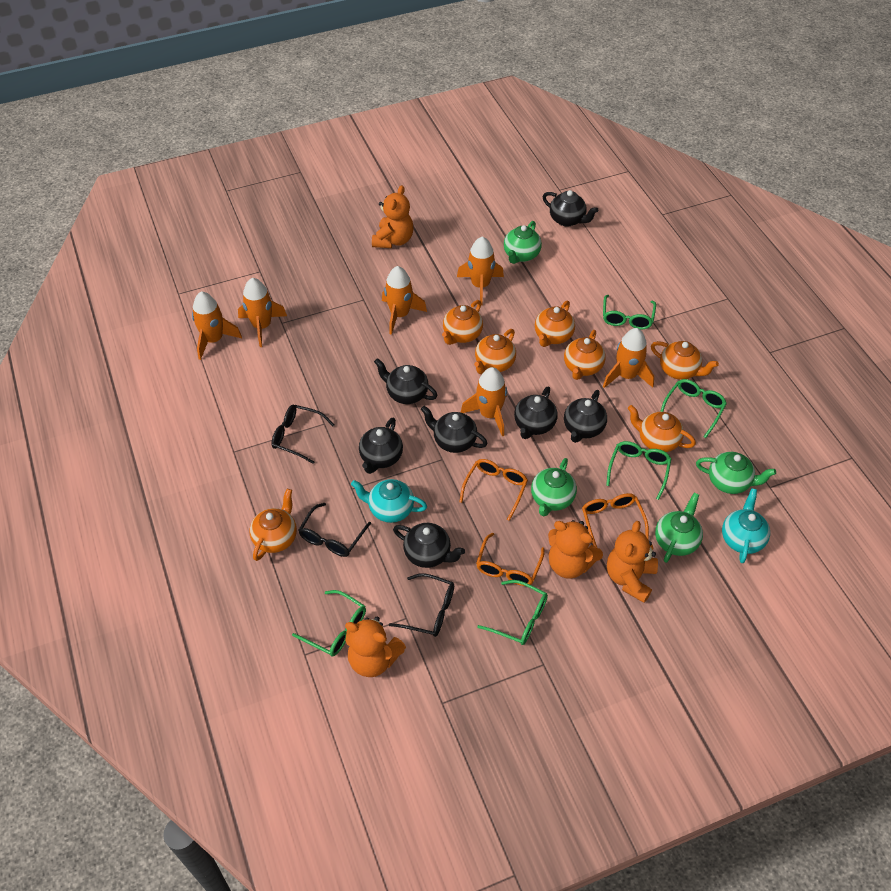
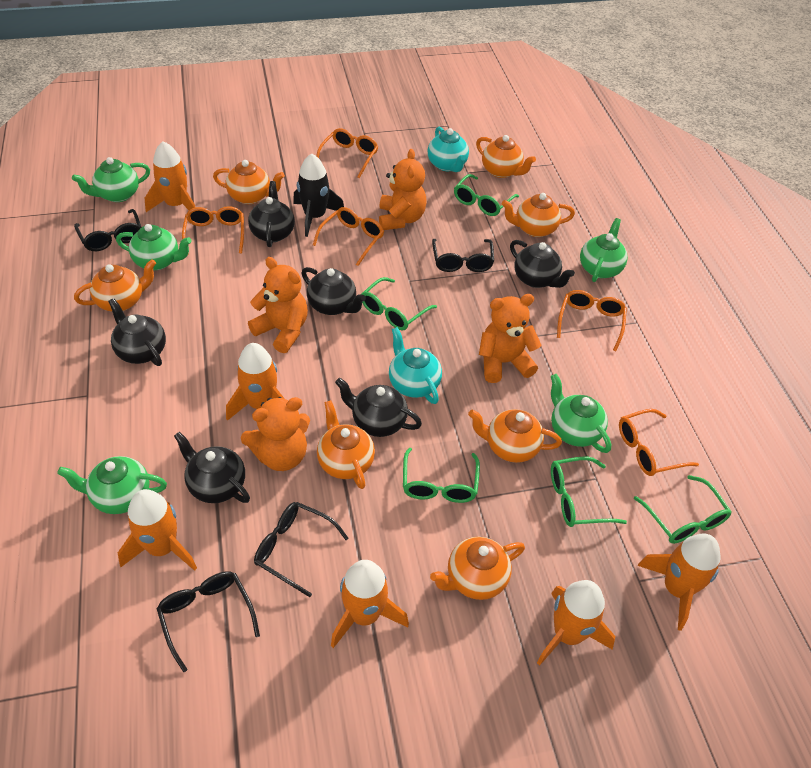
black glasses: [271,405,334,464] [298,503,371,557] [389,573,454,637] = 3 -> [74,209,142,251] [157,571,260,672] [254,502,349,597] [432,239,494,272] = 4
black rocket: none = 0 -> [293,153,344,237] = 1
black teapot: [359,417,403,474] [374,358,437,404] [393,523,465,568] [421,406,488,453] [514,386,558,439] [543,190,598,226] [564,390,607,443] = 7 -> [108,298,166,366] [174,432,250,503] [248,181,295,247] [301,267,366,315] [335,378,422,437] [510,240,575,288] = 6
green teapot: [504,221,542,264] [531,458,577,516] [655,493,703,563] [696,452,776,494] = 4 -> [57,456,167,514] [72,157,150,202] [116,224,192,270] [551,374,611,453] [580,218,628,282] = 5
orange glasses: [459,459,528,521] [476,532,545,586] [582,493,649,547] = 3 -> [182,206,244,255] [313,207,384,266] [316,128,378,178] [557,290,627,351] [619,409,699,476] = 5

